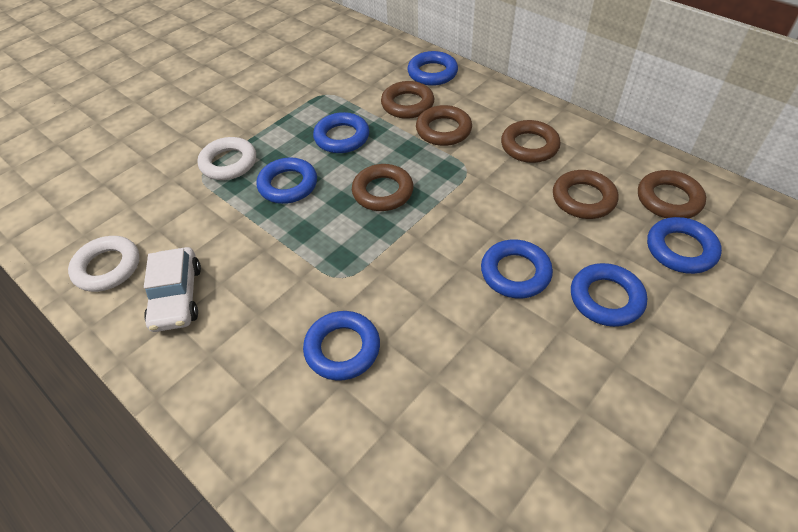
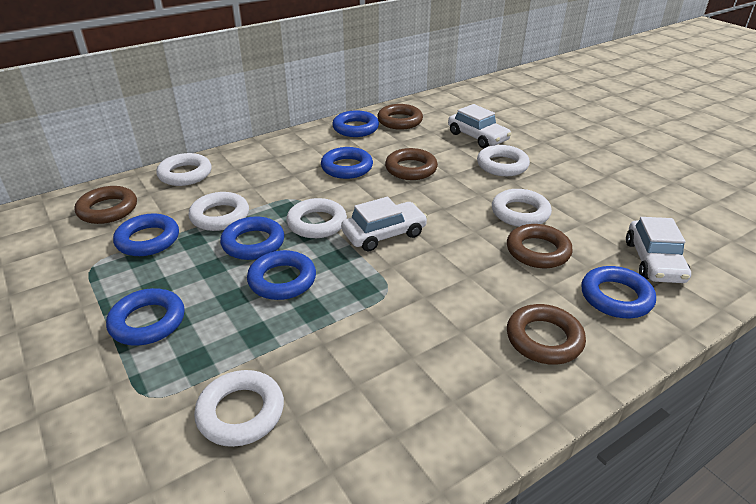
brown ring: [352,164,413,211] [381,81,434,119] [416,105,472,146] [501,120,561,163] [553,170,618,219] [638,170,706,218] = 6 -> [75,186,137,224] [377,104,423,130] [385,148,438,180] [507,224,573,268] [507,304,586,365] = 5
white car: [144,247,201,332] = 1 -> [341,197,428,251] [448,104,511,148] [626,217,691,283] = 3
white ring: [68,236,140,292] [197,137,256,180] = 2 -> [156,153,211,186] [188,192,249,231] [194,370,284,447] [286,198,347,238] [477,145,530,176] [492,189,552,227] = 6

